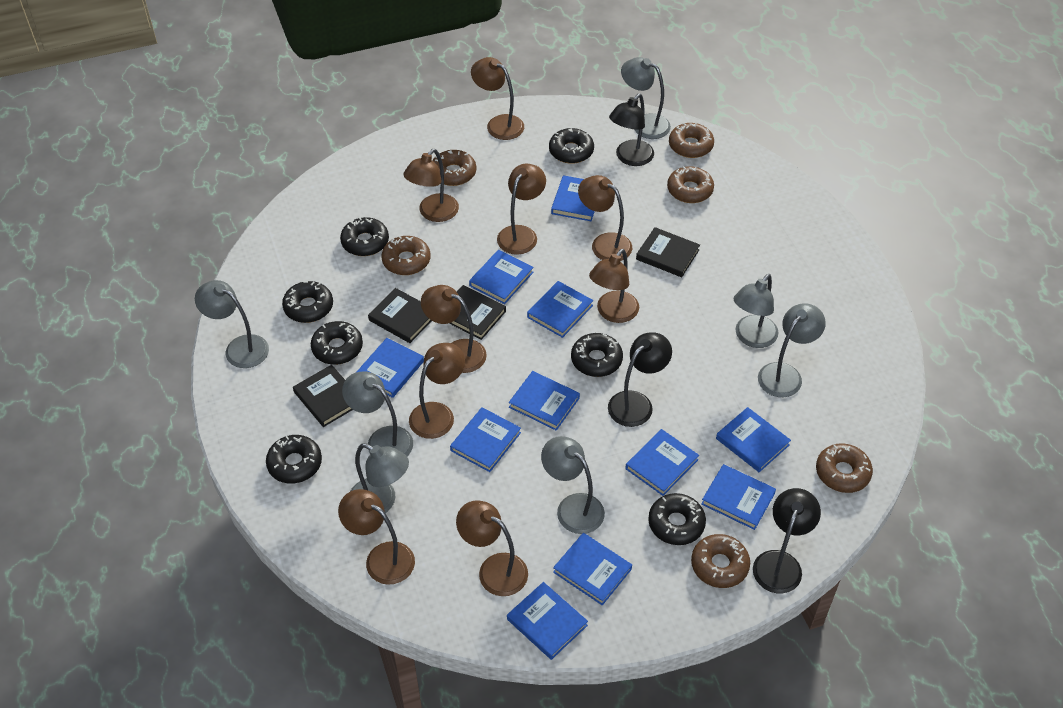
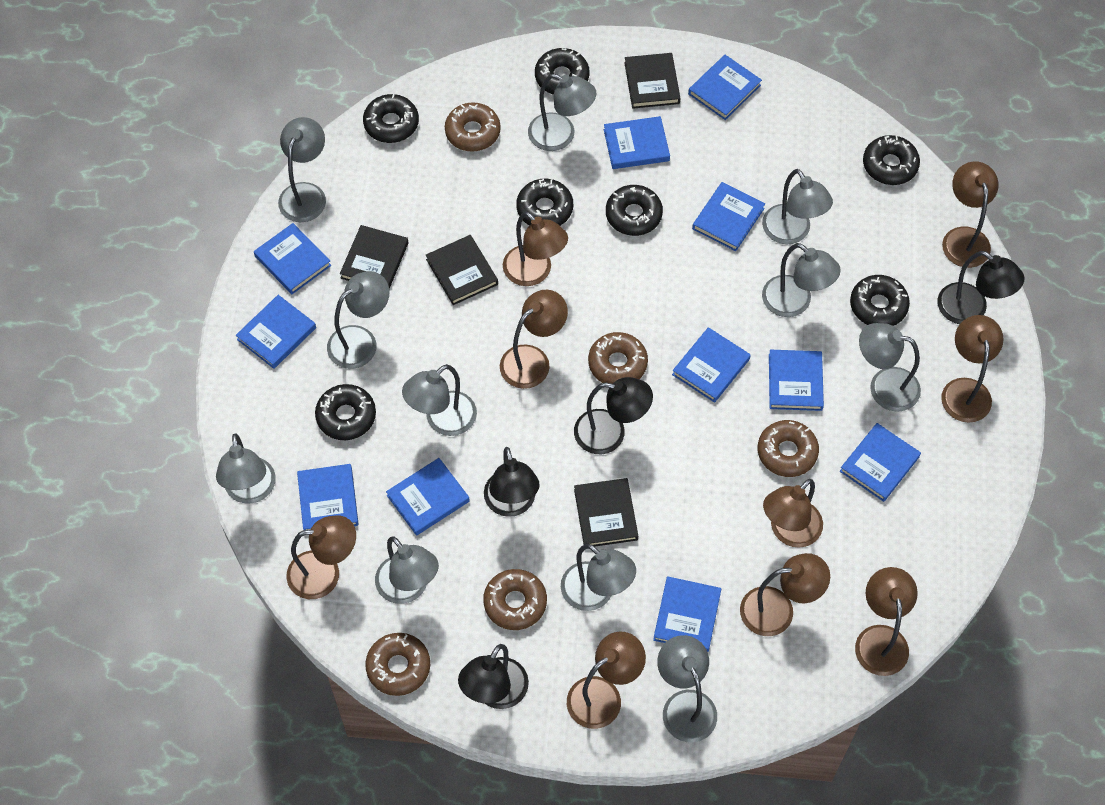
black lamp: [608,332,672,427] [609,94,654,166] [753,488,821,593] = 3 -> [458,644,529,709] [484,447,540,517] [574,377,653,454] [937,251,1024,324] = 4
brown donut: [381,236,431,275] [433,150,476,186] [667,166,714,203] [669,123,714,158] [691,534,750,588] [816,443,873,493] = 6 -> [365,633,430,696] [445,102,501,152] [483,569,547,630] [588,332,648,384] [758,420,819,477] = 5
grey lamp: [195,280,269,368] [342,372,413,456] [351,443,409,513] [541,436,605,534] [621,57,671,139] [734,274,779,348] [758,304,826,397] = 7 -> [216,433,276,504] [278,117,326,222] [327,271,390,369] [375,536,439,604] [402,364,477,436] [528,74,597,151] [561,544,636,611] [657,635,717,742] [762,169,833,244] [762,243,841,317] [859,323,921,412] = 11

